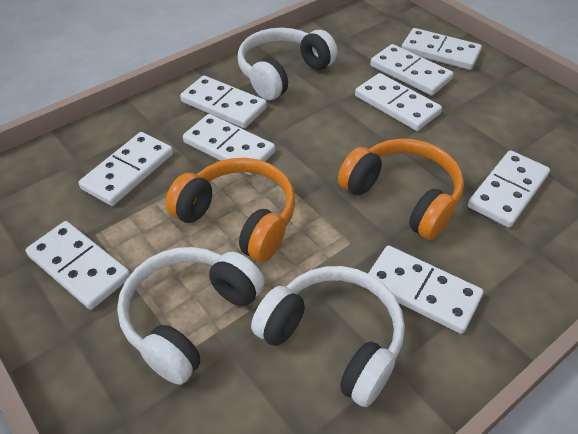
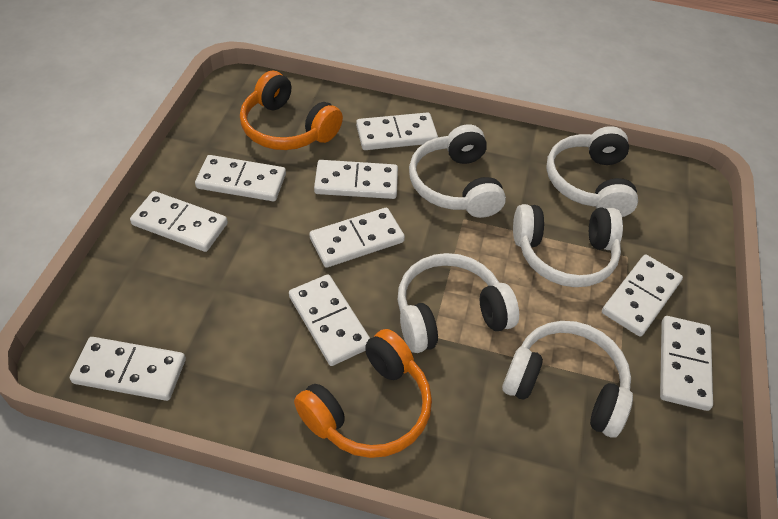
white headphones: [117,247,265,385] [237,28,338,100] [251,266,405,407] = 3 -> [398,253,519,353] [409,124,506,218] [502,321,633,438] [513,204,623,287] [546,126,638,217] = 5

